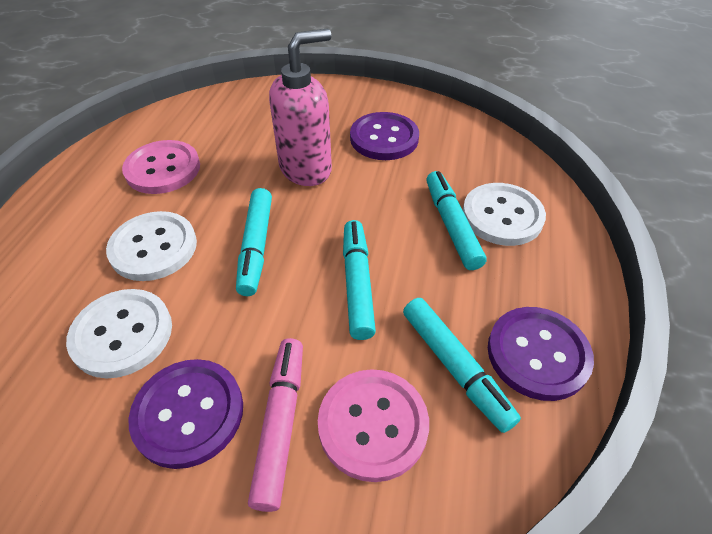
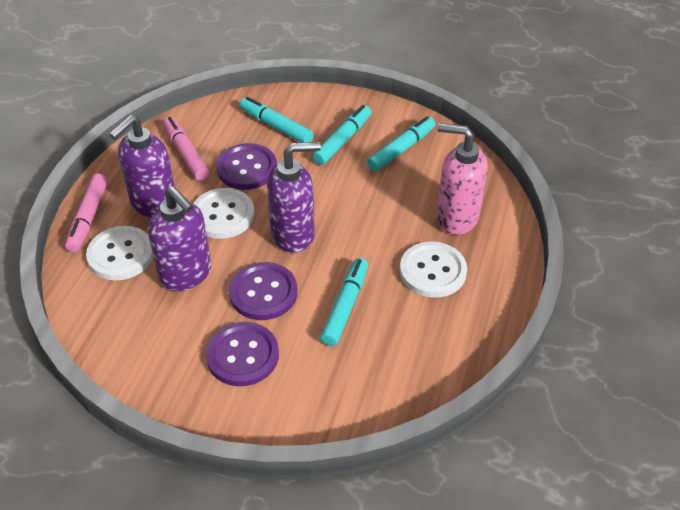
pink button: [122,140,200,194] [318,369,429,482] = 2 -> none = 0
pink marker: [248,338,303,512] = 1 -> [65,173,108,252] [163,117,210,181] = 2
purple soap dispenser: none = 0 -> [109,115,175,217] [148,186,211,291] [267,142,321,253] = 3

